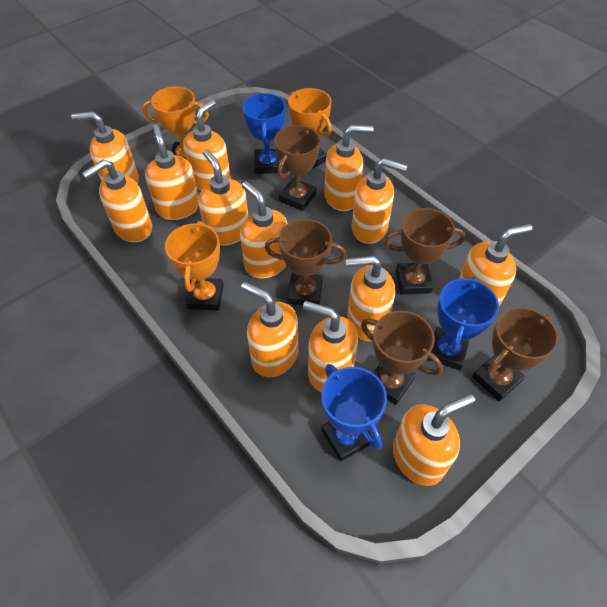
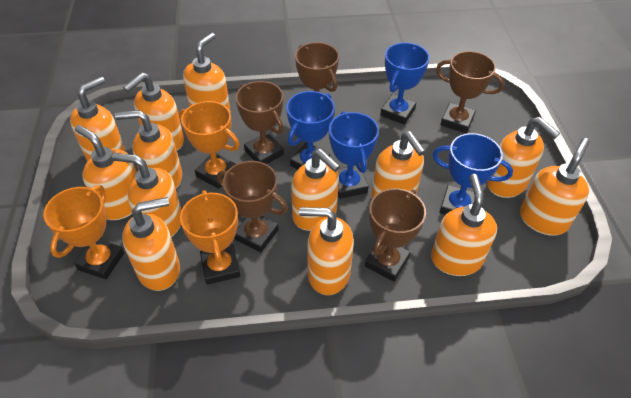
blue trophy: [242,93,286,174] [321,364,387,461] [427,277,499,370] = 3 -> [286,91,335,170] [329,111,379,199] [380,43,429,125] [433,133,513,215] = 4

